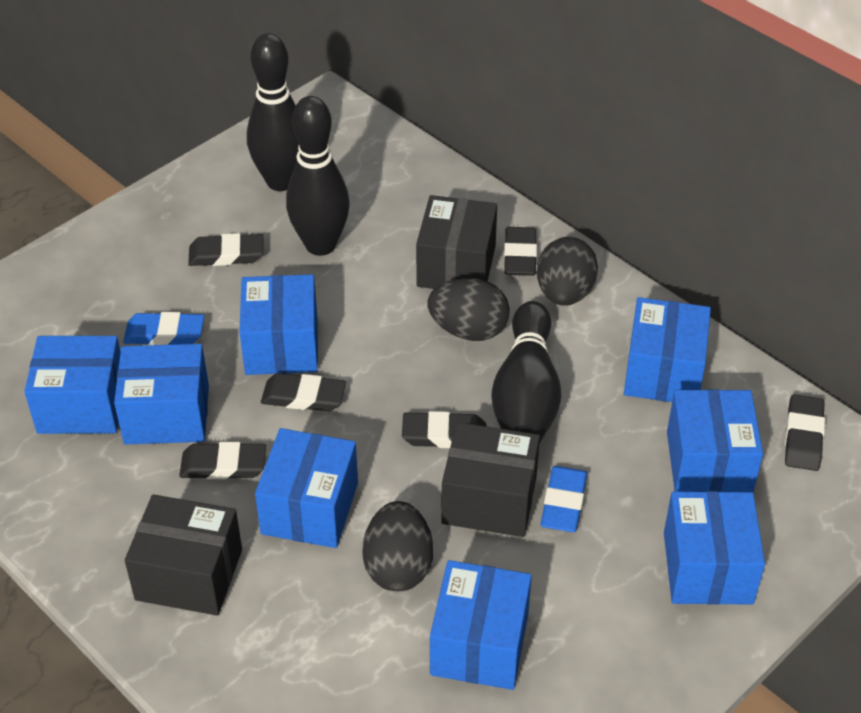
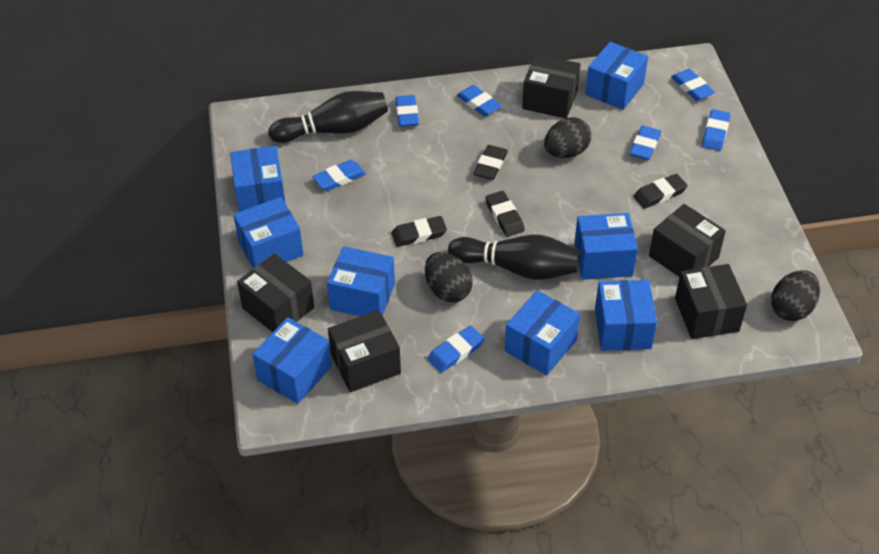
black bowling pin: [247,33,299,191] [286,96,350,256] [491,301,561,444] = 3 -> [269,91,388,143] [448,235,580,280] = 2
black box: [125,494,242,616] [416,195,497,289] [441,422,540,537] = 3 -> [237,253,314,332] [328,310,401,392] [522,54,580,118] [649,204,726,277] [675,264,747,339] = 5
black eraser: [179,442,266,479] [188,233,263,266] [261,373,346,411] [402,411,486,448] [504,227,537,276] [785,394,825,471] = 6 -> [391,216,447,247] [473,145,508,180] [485,191,525,237] [634,174,688,209] = 4
blue eraser: [123,312,204,345] [541,466,587,532] = 2 -> [312,160,366,191] [395,95,419,127] [428,326,484,373] [457,85,502,117] [629,125,661,160] [671,69,715,101] [702,109,731,151] = 7

